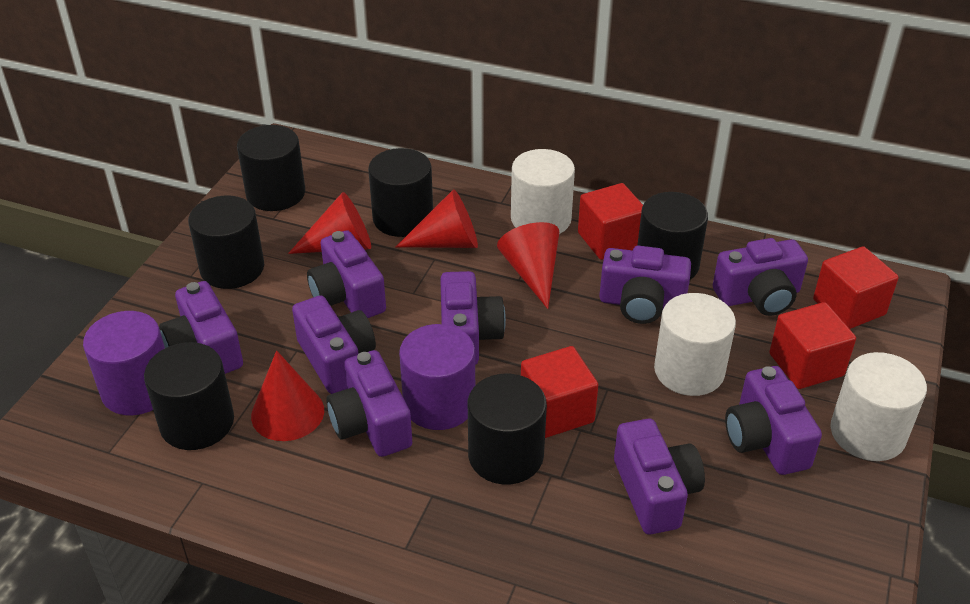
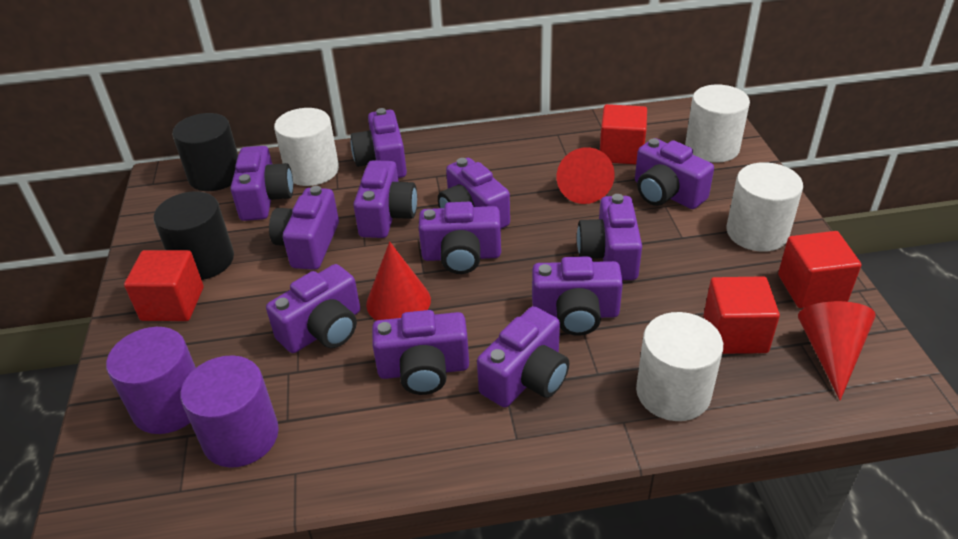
black cylinder: [144,342,234,450] [188,196,264,289] [237,125,305,211] [368,148,433,237] [468,374,547,484] [637,192,708,280] = 6 -> [154,191,234,280] [172,113,238,191] = 2
purple camera: [159,281,243,374] [292,296,376,394] [307,230,386,318] [326,350,412,457] [440,271,506,365] [599,246,691,324] [614,419,705,534] [713,238,808,316] [725,366,822,475] = 9 -> [231,146,293,221] [266,264,360,353] [269,186,339,270] [351,108,407,178] [353,160,417,238] [372,310,469,395] [419,202,501,274] [438,158,510,229] [477,306,569,407] [532,256,623,336] [577,194,642,280] [635,138,714,209] = 12
red cone: [251,350,324,441] [288,192,371,254] [396,190,478,248] [497,222,559,309] = 4 -> [366,241,431,321] [557,147,615,204] [798,301,876,400] = 3
white cylinder: [511,149,575,234] [654,293,736,396] [830,352,927,461] = 3 -> [274,108,339,186] [636,312,723,421] [685,84,750,163] [726,162,803,252] = 4

